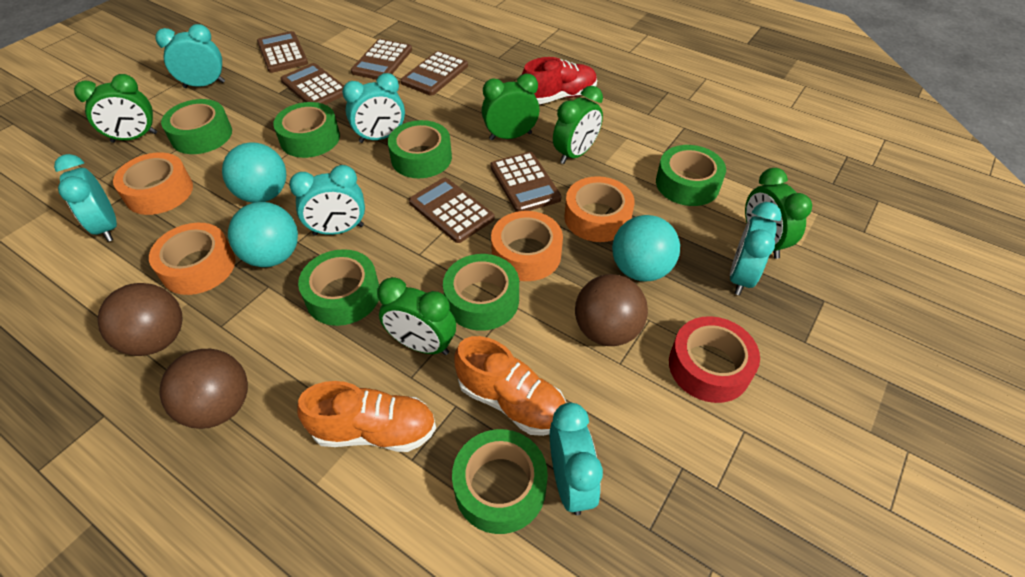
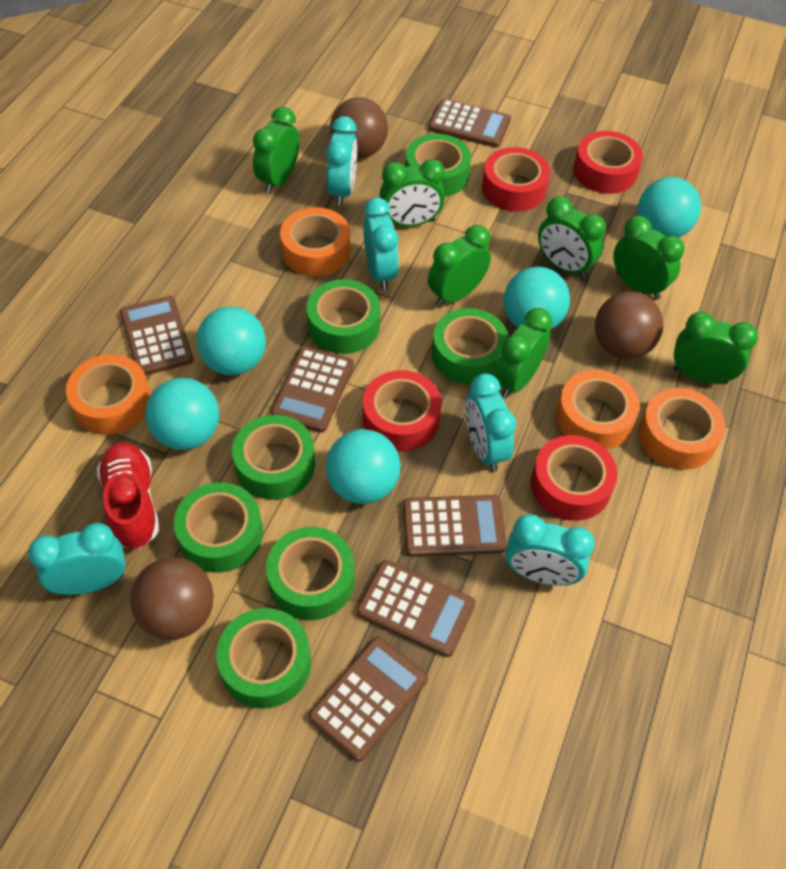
green clock: [74,74,157,143] [377,277,456,355] [482,74,540,140] [553,86,603,164] [745,168,812,259] = 5 -> [253,107,300,194] [379,159,445,226] [428,225,491,307] [495,308,552,398] [538,196,606,278] [613,216,685,300] [673,312,758,384] = 7
orange shoe: [297,381,436,452] [454,336,566,436] = 2 -> none = 0
red tape: [669,316,760,403] = 1 -> [363,370,442,451] [482,147,550,211] [531,435,618,521] [574,131,643,194] = 4
turquoise ball: [222,143,286,203] [228,202,298,267] [612,215,680,281] = 3 -> [145,378,219,450] [196,307,266,376] [326,429,400,504] [503,267,570,330] [638,177,701,238] = 5
turquoise clock: [54,154,117,242] [156,24,225,88] [289,165,365,235] [342,73,405,143] [550,403,603,515] [730,202,782,295] = 6 -> [28,523,126,595] [326,116,357,206] [363,198,399,290] [465,373,516,472] [505,514,595,586] = 5

